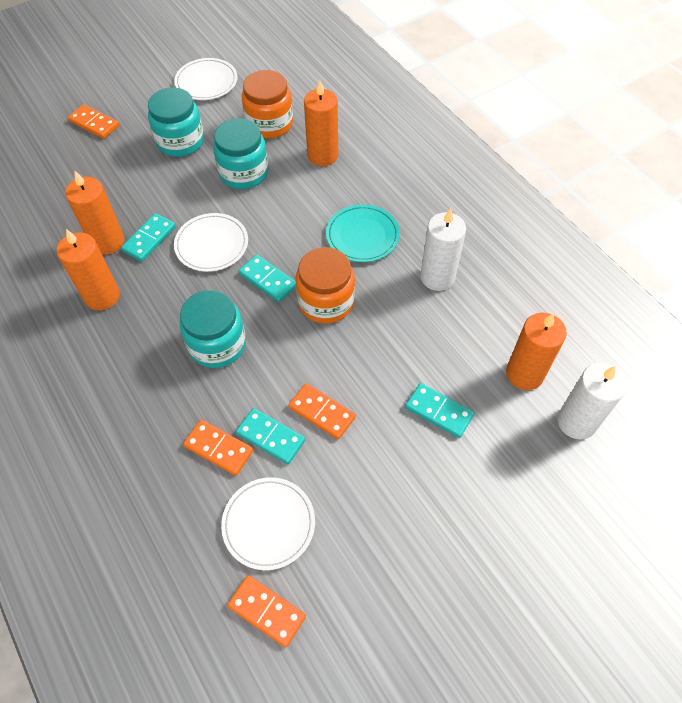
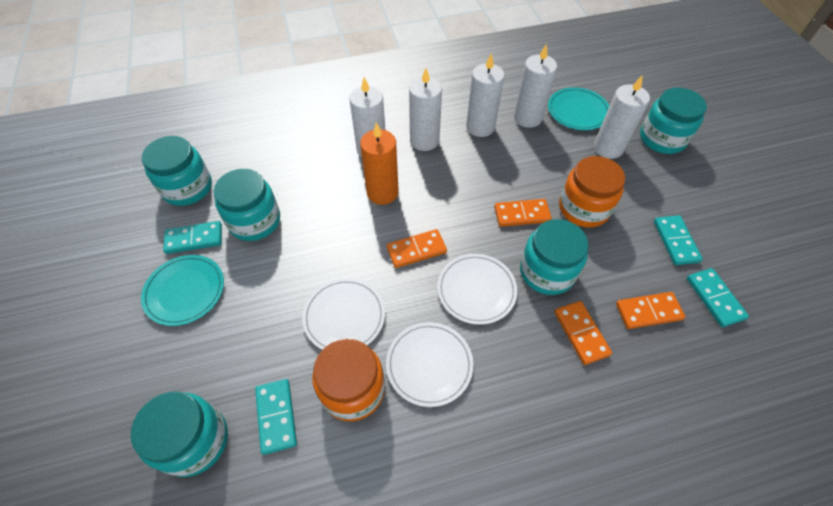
orange candle: [57,229,120,310] [65,171,124,255] [304,80,338,166] [506,313,567,390] = 4 -> [360,122,399,205] = 1
turquoise jar: [148,87,204,157] [180,290,246,368] [213,119,269,189] = 3 -> [131,392,228,477] [142,136,212,206] [213,169,280,241] [520,219,588,295] [640,88,707,154] = 5
turquoise plate: [326,205,400,262] = 1 -> [141,255,224,326] [548,87,609,130] = 2
white candle: [420,208,466,291] [557,363,627,439] = 2 -> [349,77,385,157] [409,68,442,151] [466,53,505,137] [514,44,557,128] [594,76,650,159] = 5

